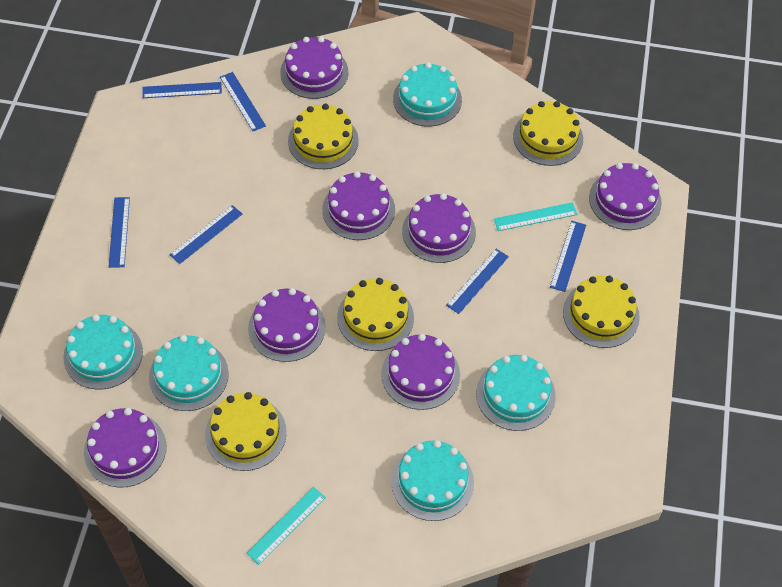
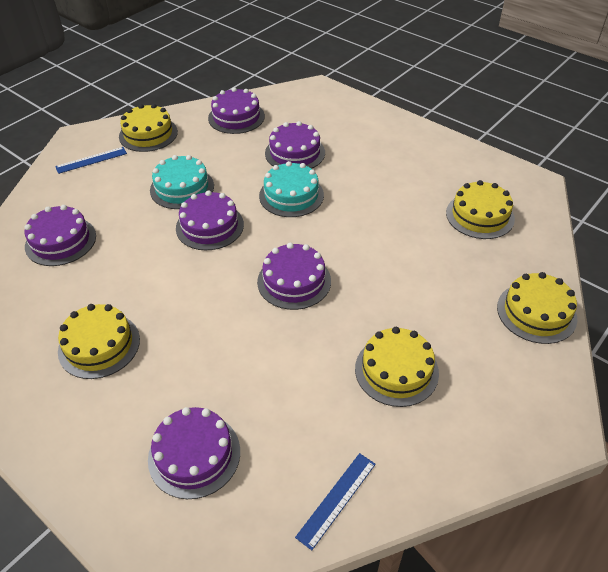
blue ruler: [109,197,130,268] [142,82,222,98] [169,205,242,264] [220,72,266,131] [446,249,509,314] [550,221,586,292] = 6 -> [55,147,127,174] [295,453,376,551] = 2
purple cake: [84,408,166,487] [248,288,326,362] [280,37,348,99] [322,171,395,240] [381,334,460,410] [402,193,476,263] [589,163,662,230] = 7 -> [25,205,96,266] [148,407,240,499] [176,190,244,250] [208,87,265,134] [257,243,331,310] [265,121,325,169] = 6
turquoise cake: [63,314,143,389] [149,335,229,411] [391,440,474,521] [393,62,462,127] [476,355,556,431] = 5 -> [150,155,214,209] [259,161,324,217] = 2
turquoise ruler: [246,487,326,565] [494,202,577,231] = 2 -> none = 0

